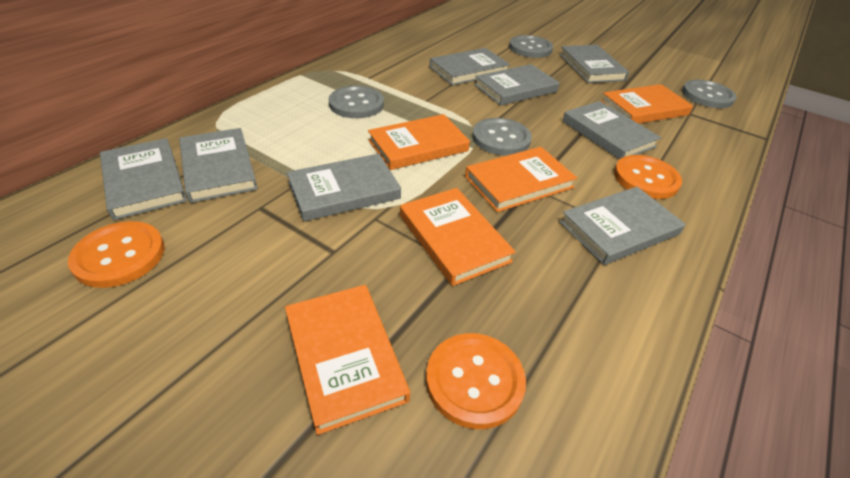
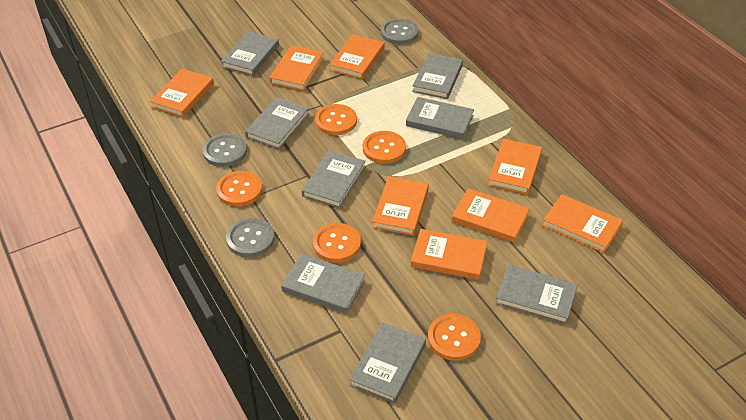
grey button: [329,86,384,118] [472,118,532,156] [509,35,553,58] [682,80,737,108] = 4 -> [203,133,247,167] [226,218,274,257] [381,19,418,44] = 3
orange book: [285,285,410,435] [368,114,470,170] [400,188,516,286] [465,147,577,212] [601,84,693,124] = 5 -> [150,69,214,117] [270,45,324,91] [330,34,384,79] [372,176,429,236] [411,229,487,280] [452,188,530,243] [488,139,542,195] [542,194,623,253] = 8
orange button: [68,221,165,288] [426,333,526,429] [614,155,682,199] = 3 -> [216,171,262,206] [313,223,361,263] [315,104,357,135] [363,131,406,164] [428,314,481,361] = 5

